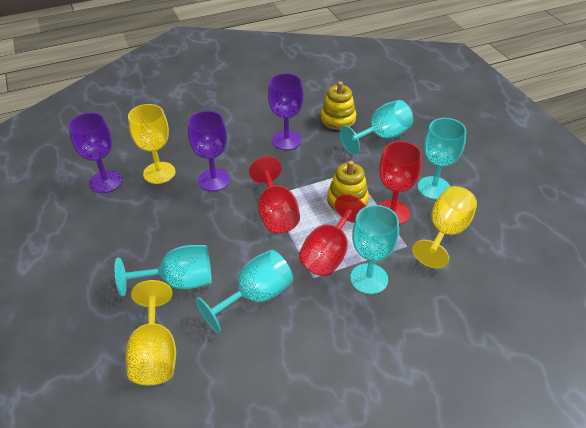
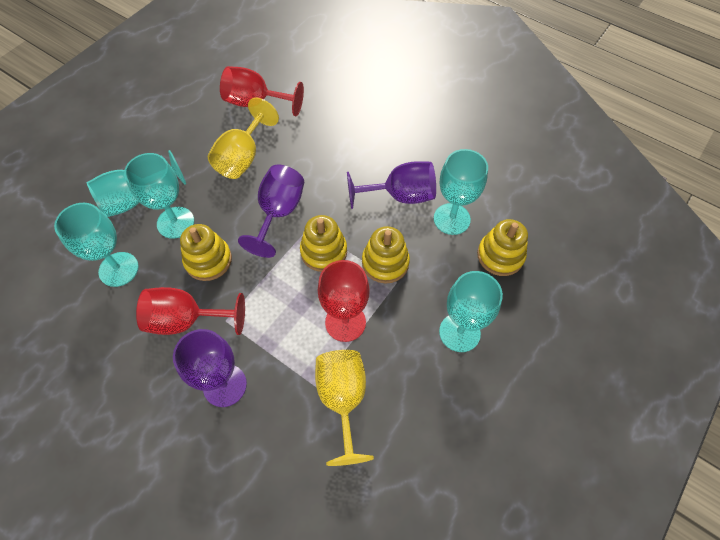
yellow goblet: [125,280,176,385] [128,104,175,184] [412,186,477,268] = 3 -> [208,97,279,179] [315,350,374,466] = 2
yellow stacking toy: [321,81,356,130] [327,161,369,211] = 2 -> [180,224,232,281] [300,215,347,272] [362,226,410,284] [477,219,528,276] = 4

